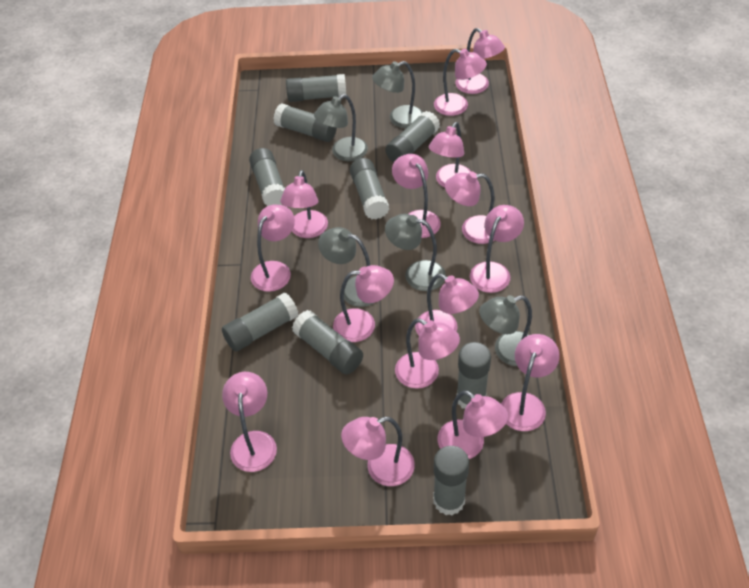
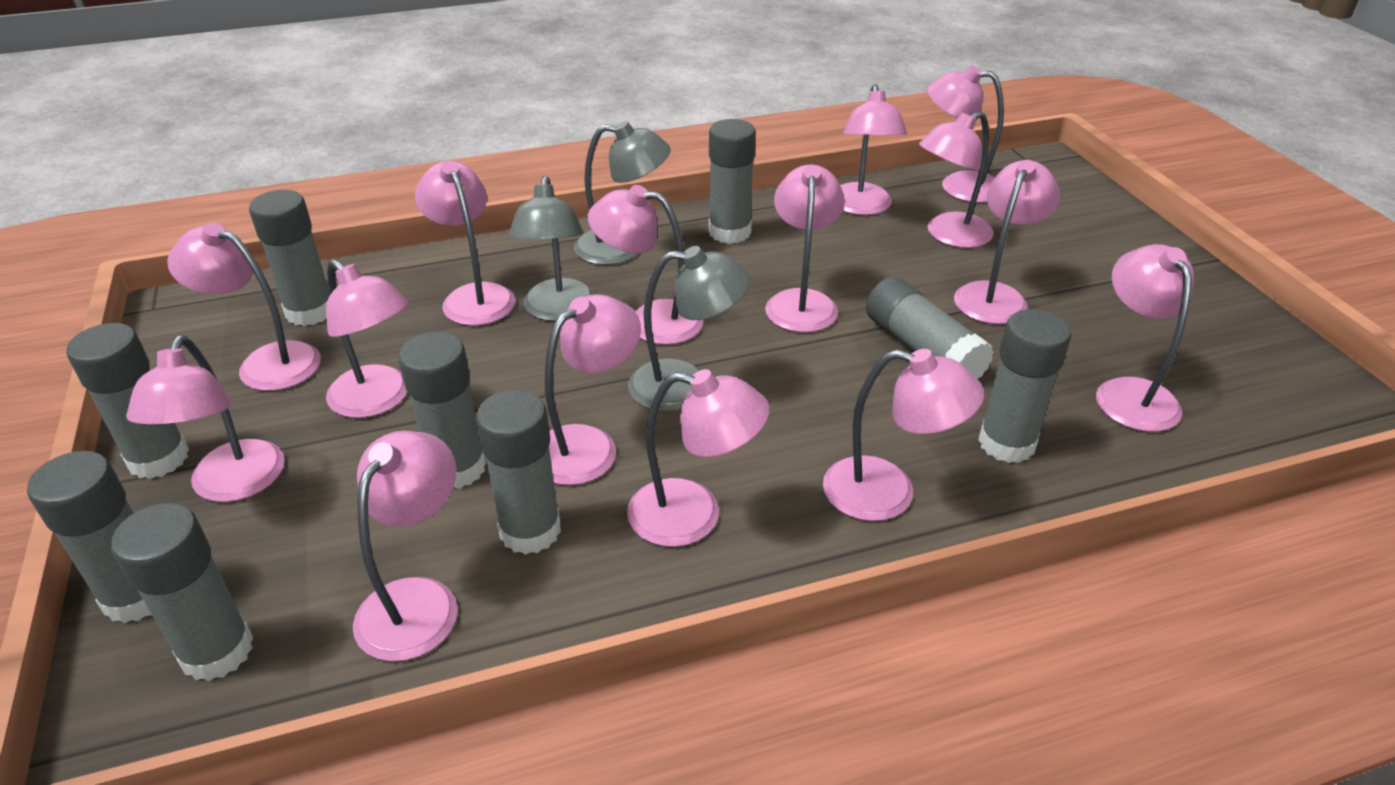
grey lamp: [314,94,368,161] [318,227,374,307] [372,61,423,128] [385,214,446,291] [479,295,532,366] = 5 -> [509,176,595,321] [574,121,671,265] [628,246,750,412] = 3

